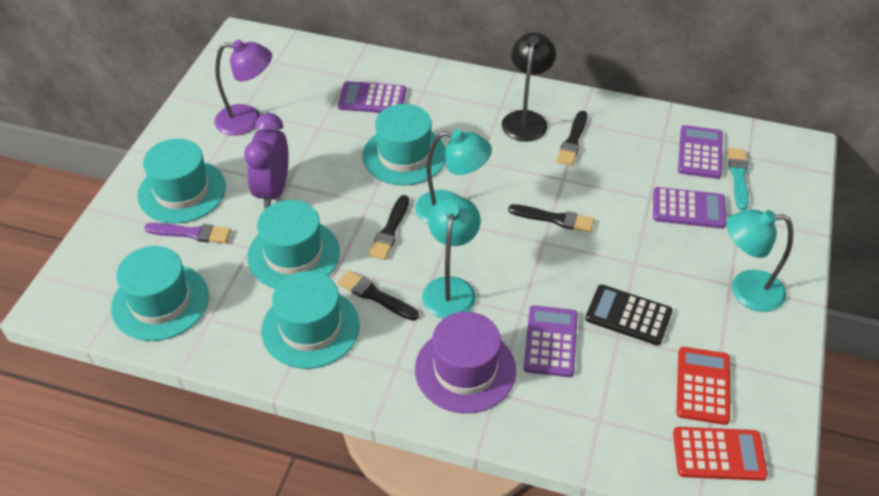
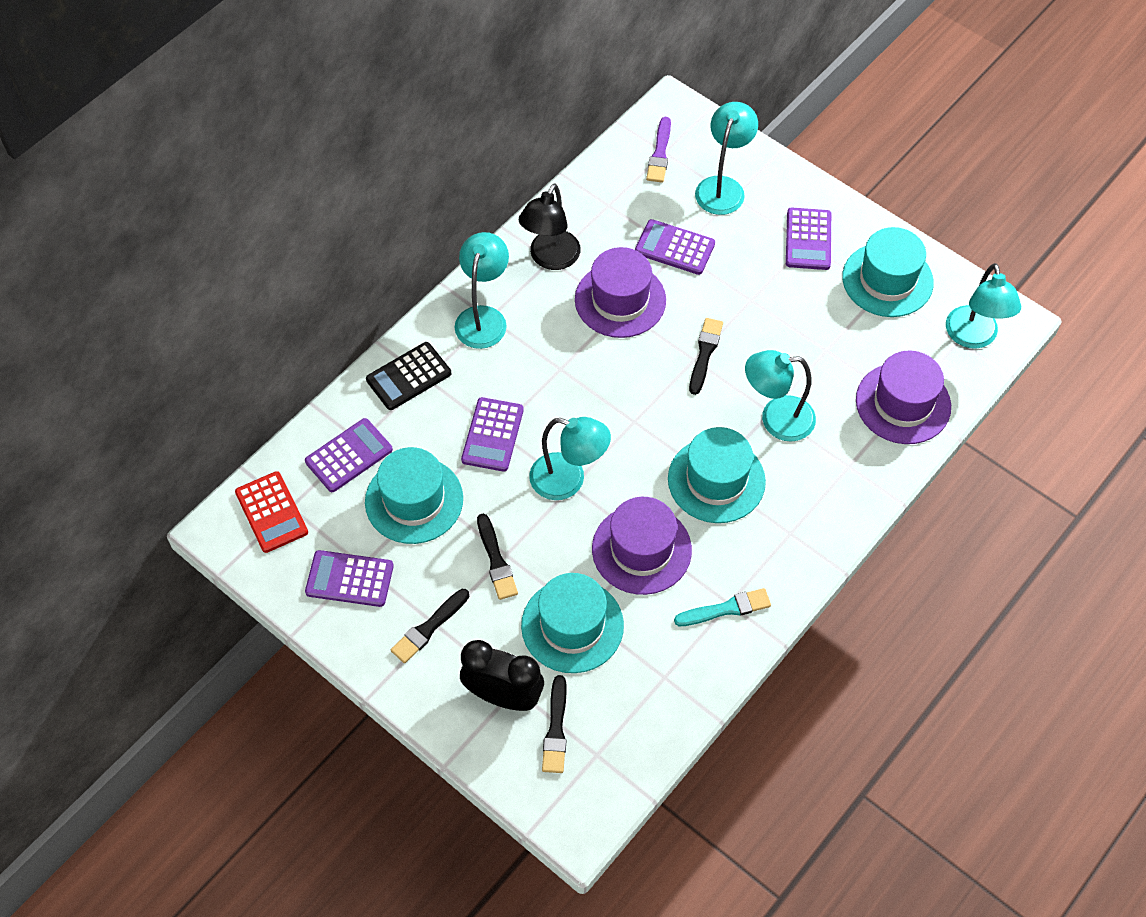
black clock: none = 0 -> [460,640,544,711] = 1
purple calculator: [338,81,406,113] [524,305,577,377] [653,187,726,229] [678,125,723,179] = 4 -> [305,418,393,492] [305,550,394,607] [461,397,524,472] [635,219,715,275] [786,208,831,270] = 5
purple clock: [244,113,289,209] = 1 -> none = 0
purple hat: [415,312,516,413] = 1 -> [575,247,666,338] [592,497,692,595] [856,351,951,444] = 3
purple lamp: [214,40,272,136] = 1 -> none = 0
red calculator: [673,427,768,481] [676,347,730,425] = 2 -> [235,471,308,553] = 1
turquoise hat: [111,246,209,341] [137,139,226,224] [247,200,340,289] [261,271,360,369] [362,104,446,185] = 5 -> [365,447,463,544] [521,573,624,673] [668,427,766,523] [842,227,934,317] = 4
turquoise lamp: [415,130,492,224] [422,196,481,319] [726,209,793,312] = 3 -> [454,232,509,349] [529,417,611,500] [695,102,758,215] [745,350,816,442] [946,263,1021,349] = 5

